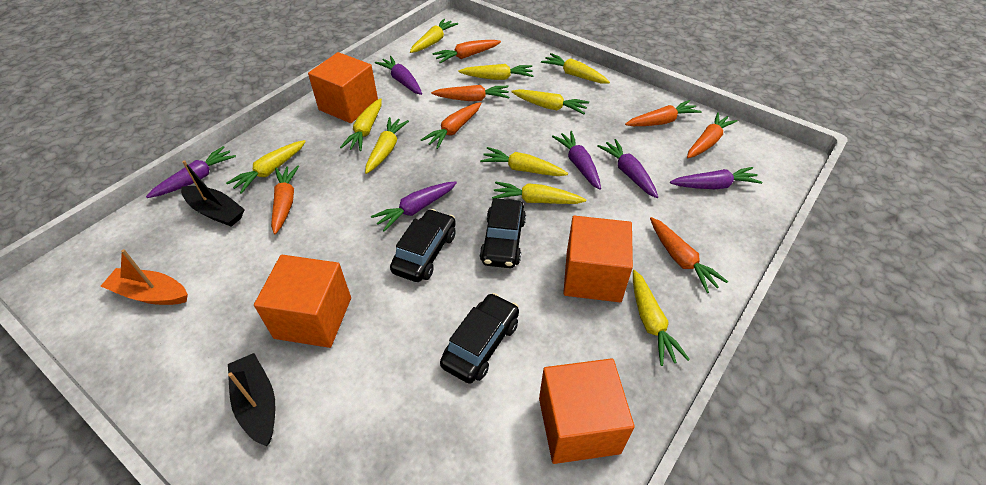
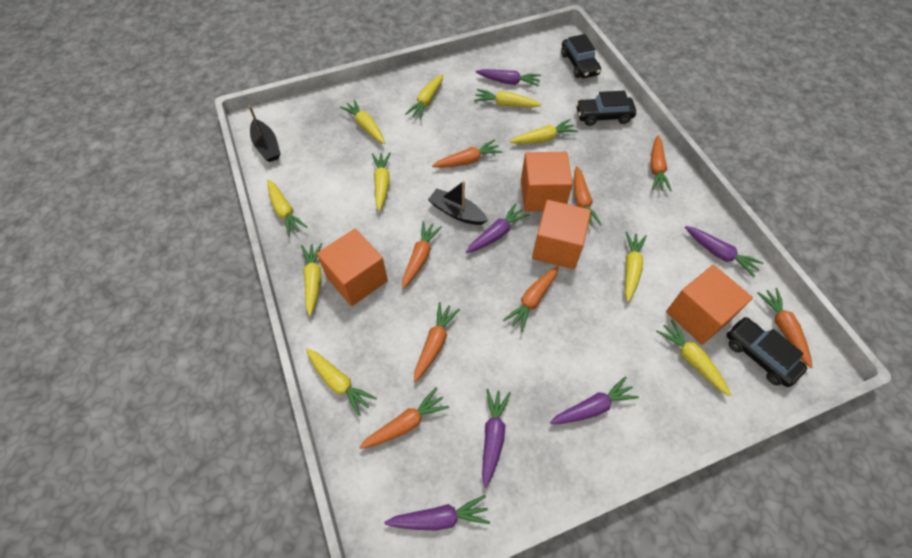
orange boat: [101,249,188,305] = 1 -> none = 0
orange carrot: [271,166,299,234] [421,102,481,149] [431,85,509,101] [433,40,501,63] [625,100,702,126] [650,217,728,293] [687,112,737,158] = 7 -> [359,388,449,449] [402,221,442,289] [414,302,460,382] [432,139,502,168] [503,266,559,332] [574,166,602,226] [650,135,672,192] [757,288,812,368] = 8

